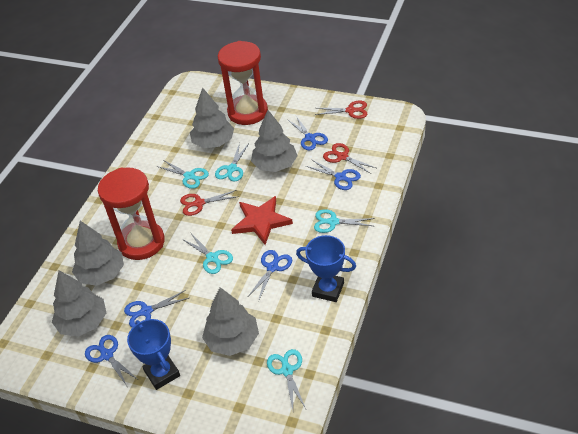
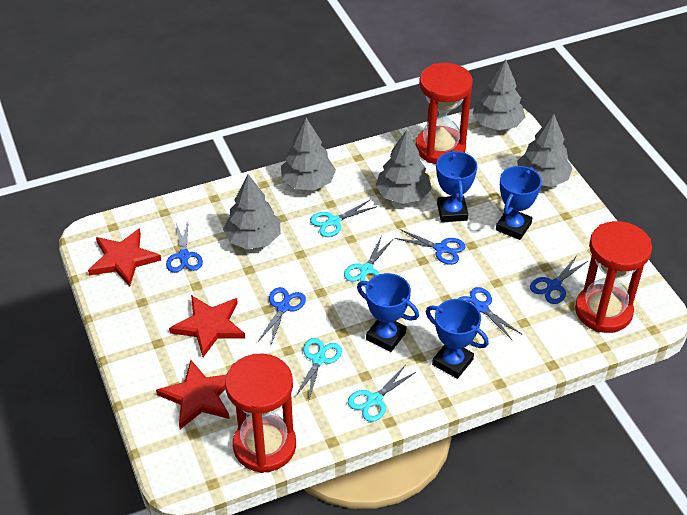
blue trophy: [127,319,180,390] [296,235,356,302] = 2 -> [357,273,419,352] [426,299,489,379] [436,150,477,222] [496,166,542,240] = 4
red hourglass: [98,167,165,260] [217,41,268,125] = 2 -> [225,353,296,473] [416,63,473,164] [575,221,652,333] = 3
red scissors: [180,190,237,216] [315,101,367,119] [323,143,376,174] = 3 -> none = 0
red star: [231,196,293,245] = 1 -> [88,228,161,286] [156,360,230,429] [169,295,245,357] = 3
turquoise scissors: [157,160,209,189] [182,232,233,274] [215,143,249,182] [267,349,306,410] [314,209,375,233] = 5 -> [295,338,342,399] [310,200,377,237] [344,236,392,287] [348,366,416,422] = 4

